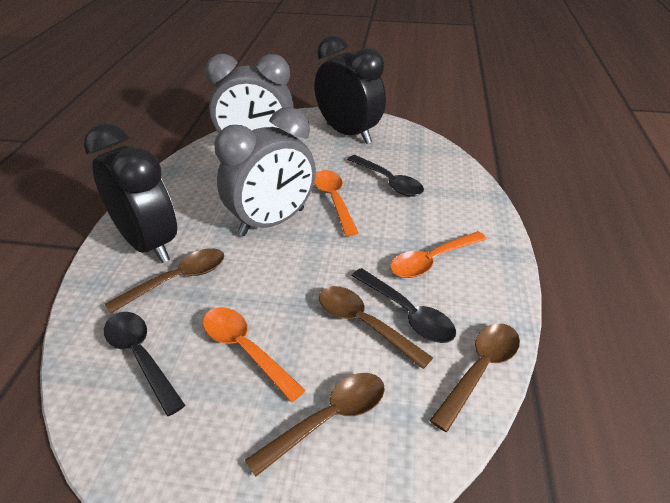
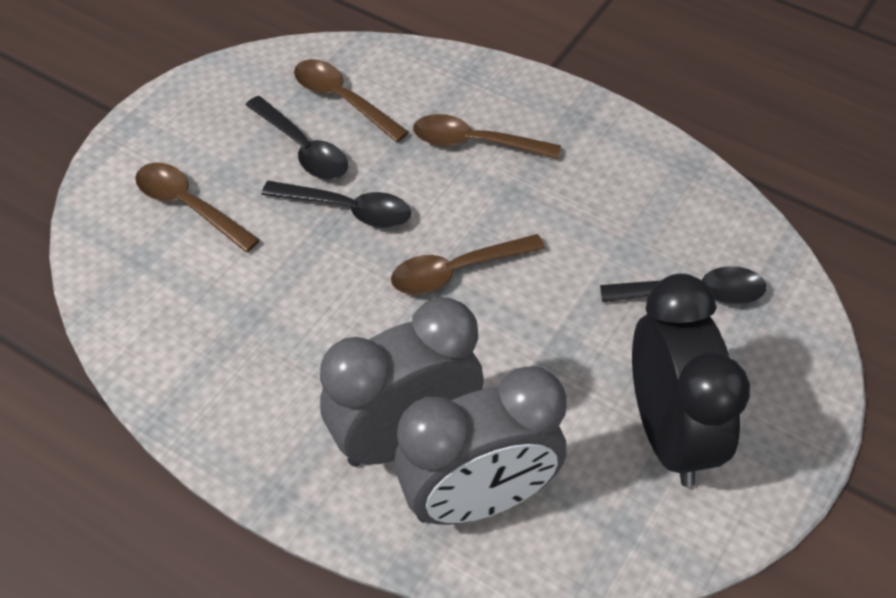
black clock: [84,123,177,263] [315,35,386,144] = 2 -> [632,273,750,487] = 1
orange spoon: [203,307,306,402] [314,170,358,236] [390,231,487,278] = 3 -> none = 0

